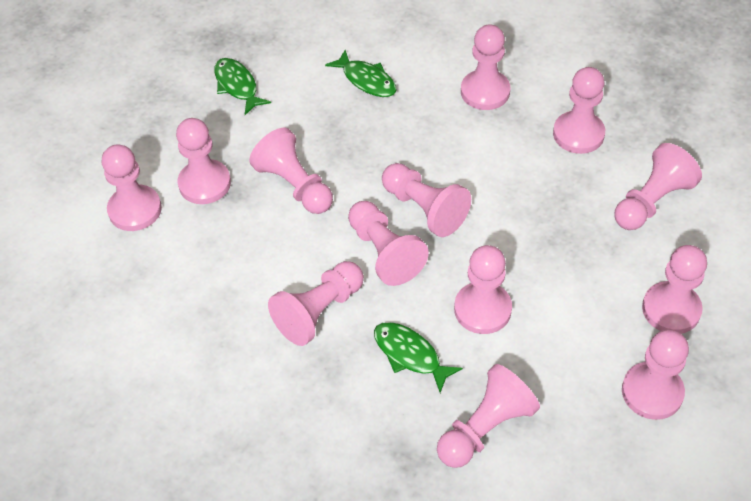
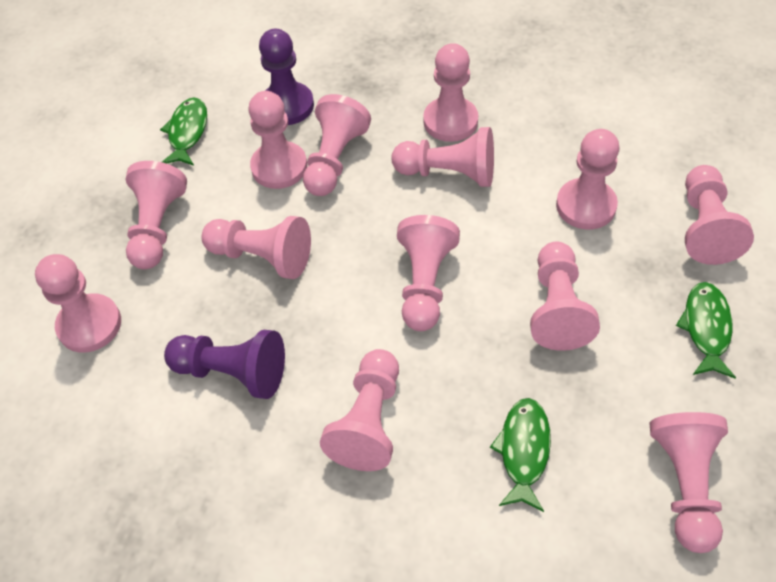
purple pawn: none = 0 -> [164,330,285,399] [259,29,314,125] = 2

